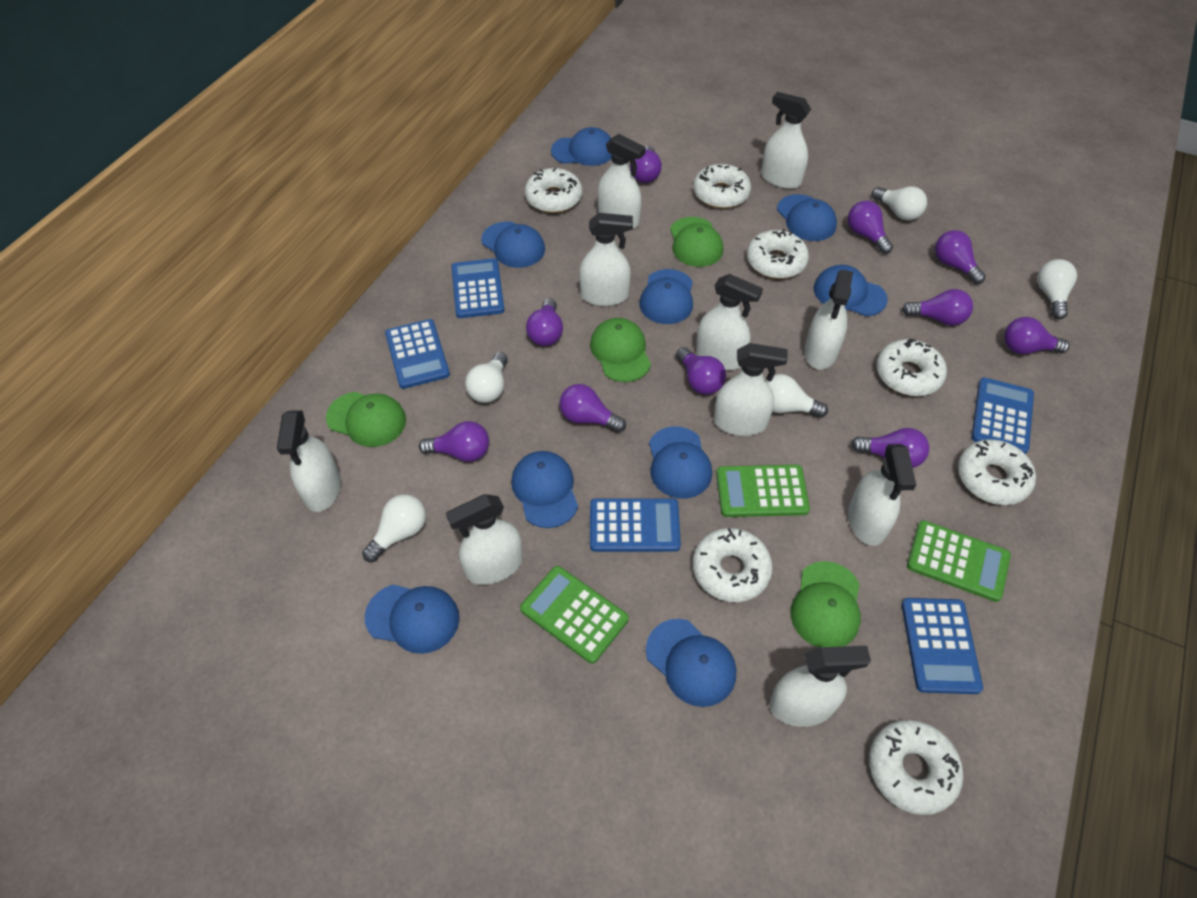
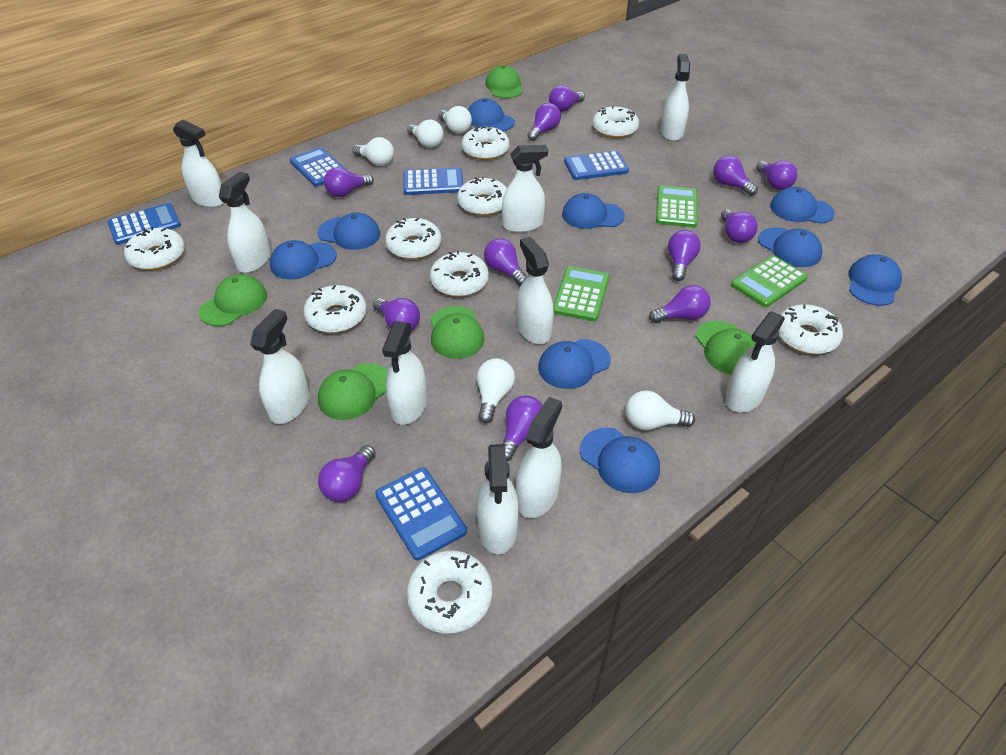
green cap: [326,392,406,447] [590,318,651,382] [670,217,724,267] [790,561,861,648] = 4 -> [199,274,267,326] [318,363,388,420] [431,306,485,359] [485,65,523,98] [695,321,756,375] = 5
purple light bulb: [419,421,489,462] [526,298,563,346] [559,384,626,432] [630,146,662,183] [676,347,726,395] [848,201,893,254] [851,428,929,468] [902,289,973,326] [935,230,986,284] [1004,317,1070,354] = 10 -> [318,445,376,502] [324,167,374,197] [373,298,420,331] [484,238,527,286] [502,395,543,461] [527,103,561,141] [549,85,585,112] [649,285,711,323] [668,230,701,281] [713,156,758,196] [721,209,758,243] [756,161,798,190] = 12
white donut: [525,168,582,213] [693,164,751,209] [693,528,773,602] [747,229,809,279] [869,720,963,815] [876,339,947,396] [958,439,1036,505] = 7 -> [124,227,185,270] [304,285,367,333] [385,218,441,259] [407,551,492,633] [430,251,489,297] [457,176,507,216] [462,126,509,160] [593,106,639,138] [778,304,843,354] = 9

